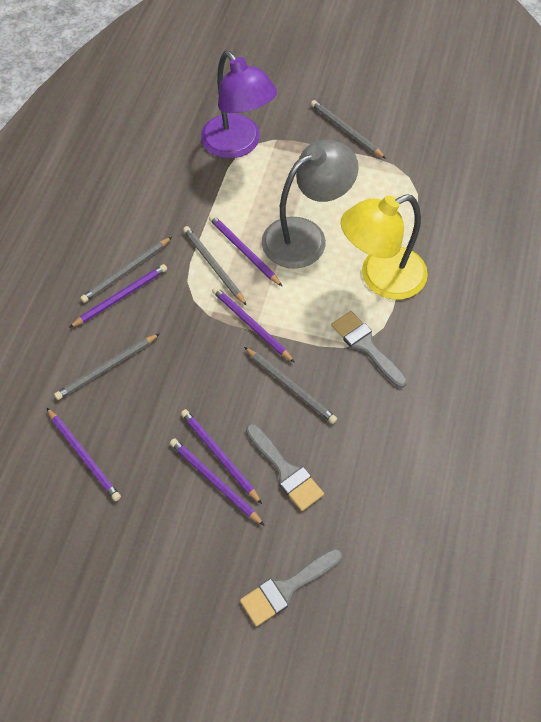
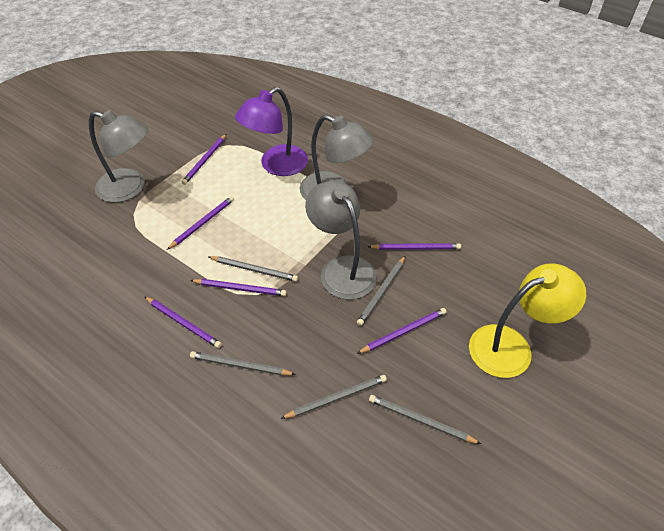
grey brush: [240,548,343,626] [246,424,324,511] [331,311,407,388] = 3 -> none = 0
grey lamp: [262,140,359,269] = 1 -> [89,110,148,203] [300,115,373,200] [305,181,377,300] = 3

